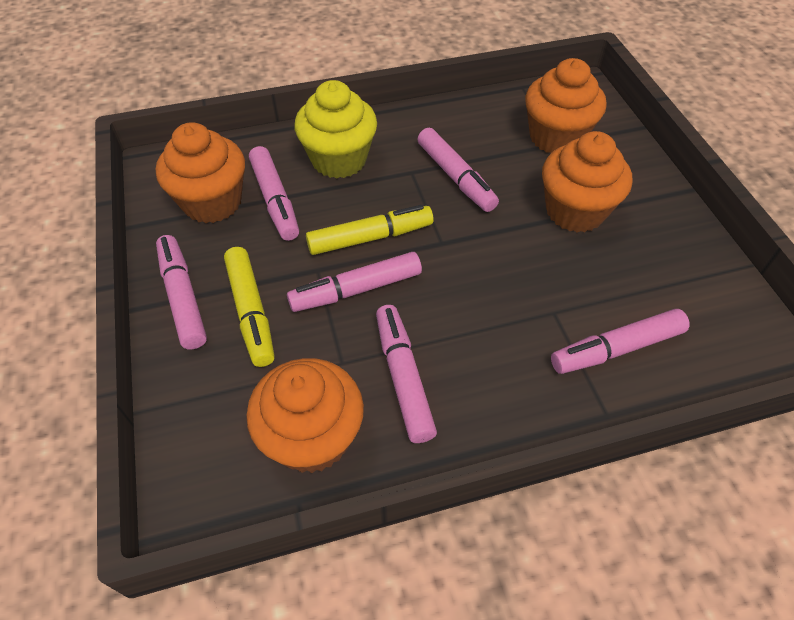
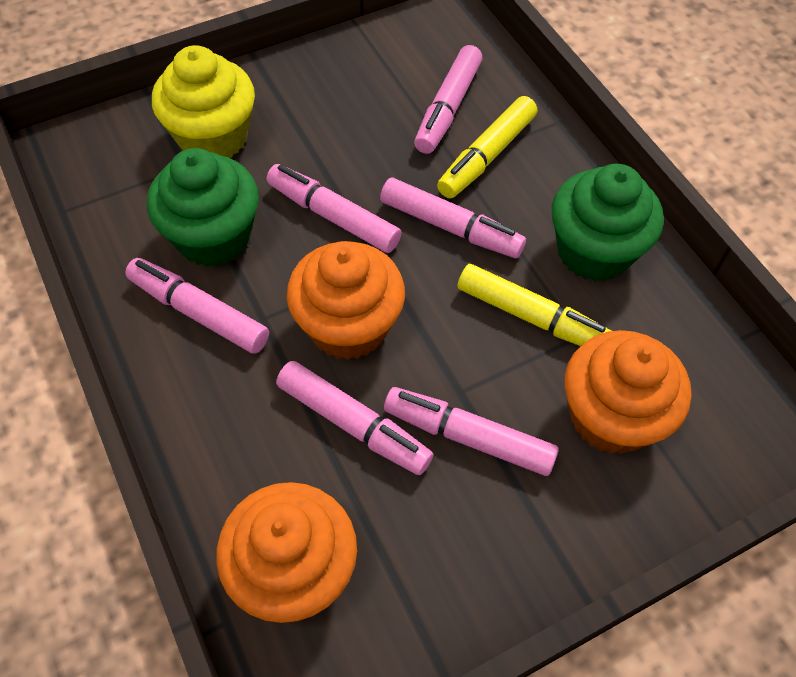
green cupcake: none = 0 -> [147,148,259,267] [552,164,664,281] = 2
orange cupcake: [156,122,245,223] [246,358,364,473] [525,58,606,153] [542,131,632,232] = 4 -> [216,482,357,623] [287,241,405,360] [565,330,692,454] = 3

